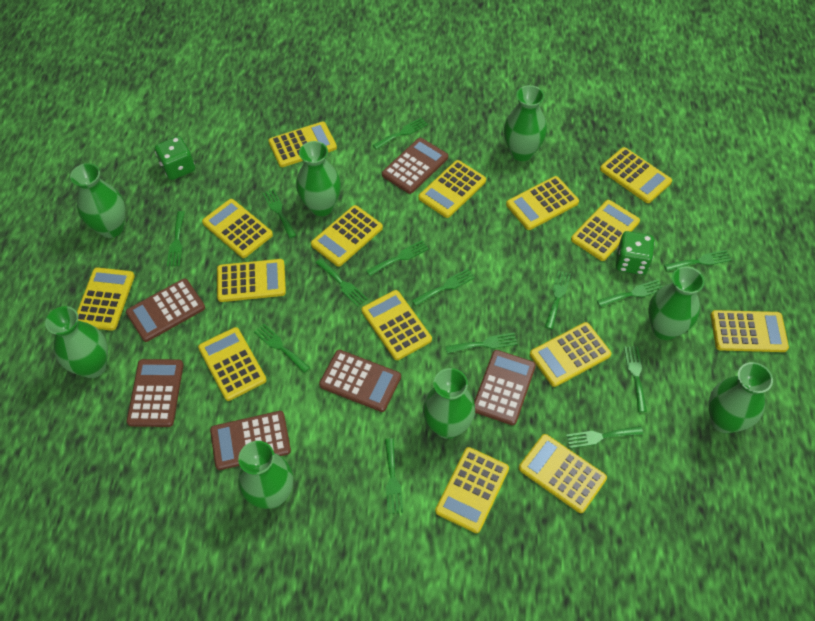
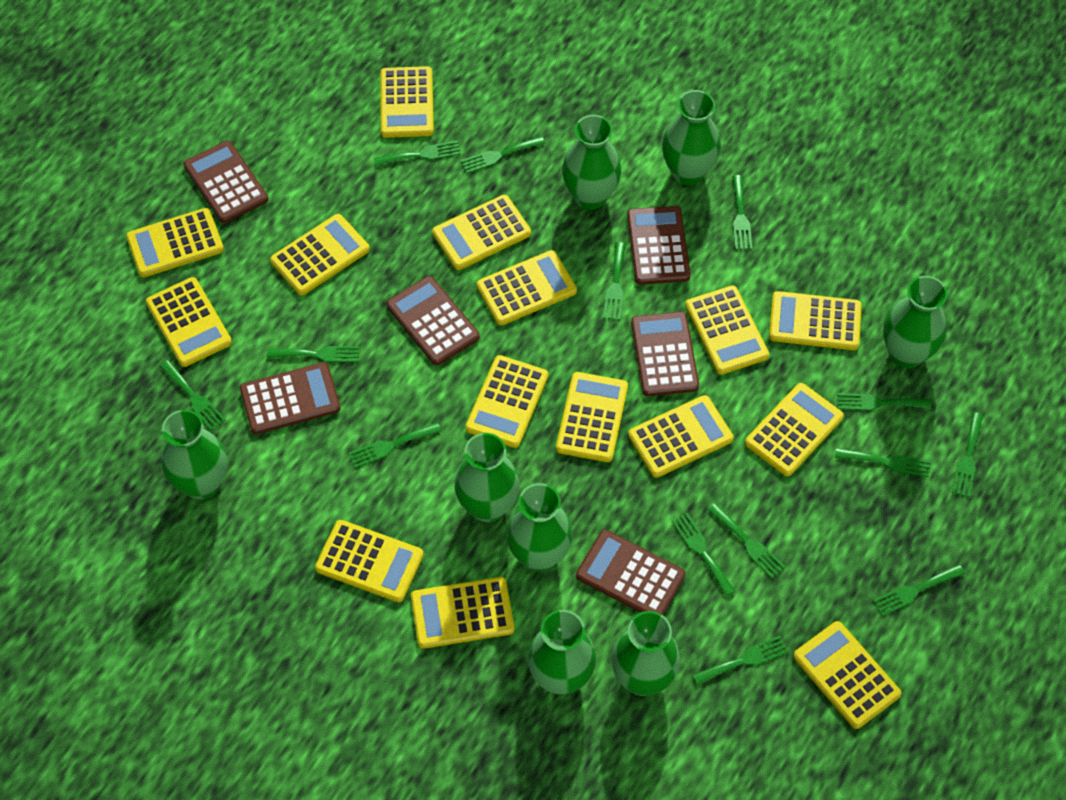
green dice: [155,136,195,180] [616,231,655,275] = 2 -> none = 0

